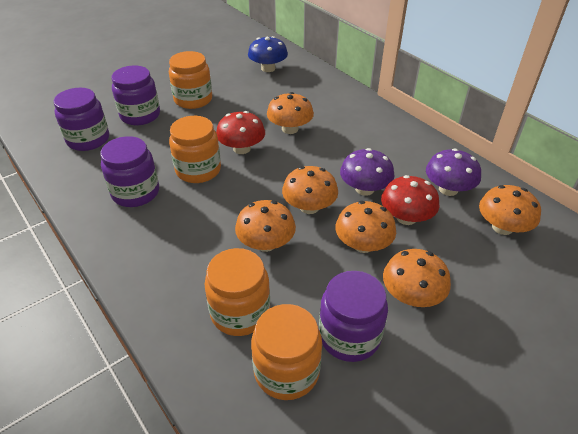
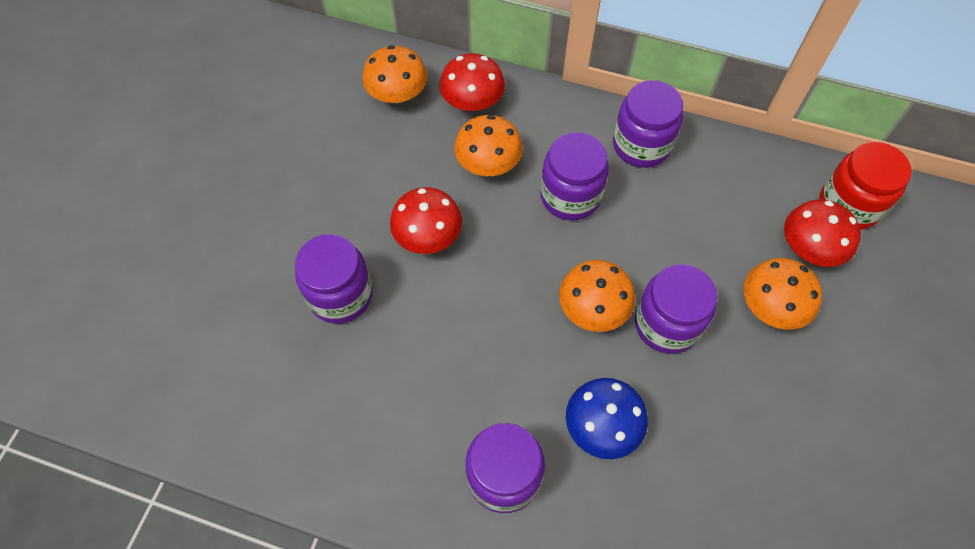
orange jar: [169,51,212,109] [169,116,221,183] [205,248,270,336] [251,304,322,400] = 4 -> none = 0
orange mushroom: [235,200,296,252] [267,92,314,134] [282,166,338,214] [335,201,396,253] [383,249,451,307] [479,185,541,235] = 6 -> [362,45,428,103] [454,115,523,176] [559,260,635,332] [743,258,822,330] = 4
purple jar: [54,88,109,151] [100,136,159,207] [112,65,160,125] [319,271,388,362] = 4 -> [295,234,373,324] [466,423,545,513] [540,132,609,221] [613,80,683,168] [635,264,717,354] = 5
purple mushroom: [340,148,395,196] [426,148,481,196] = 2 -> none = 0
red jar: none = 0 -> [819,142,912,230] = 1
red mushroom: [216,111,265,154] [381,175,439,225] = 2 -> [390,187,462,254] [440,53,505,111] [784,199,861,267] = 3

